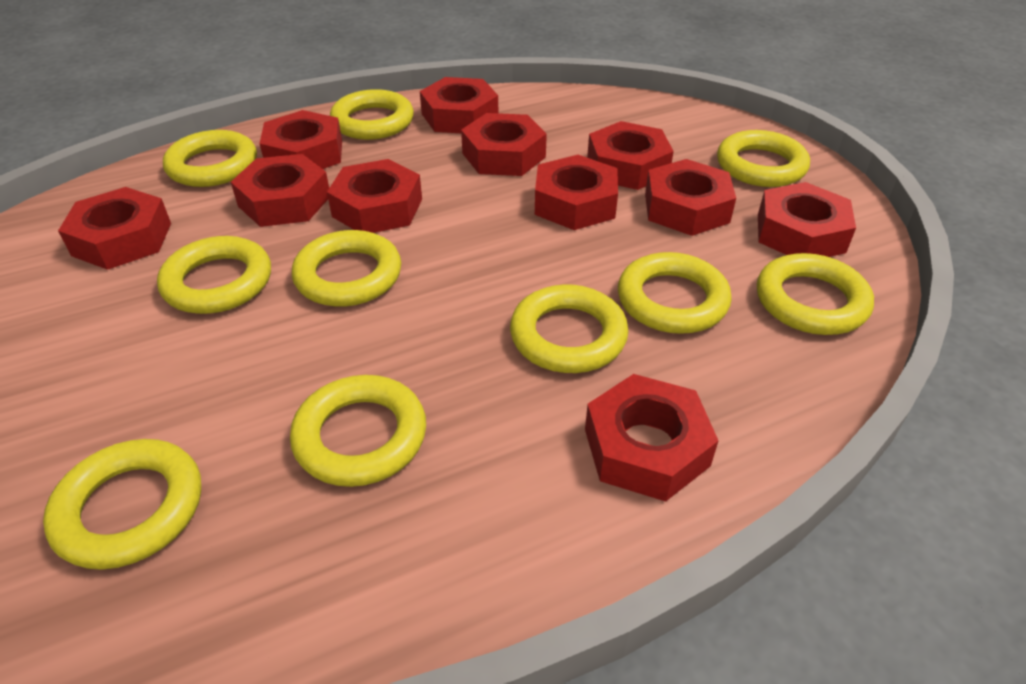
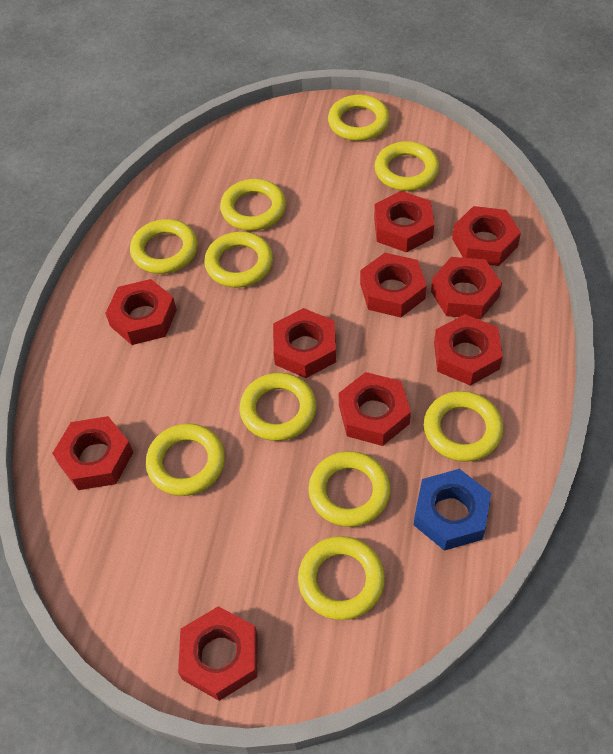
blue nut: none = 0 -> [413,469,491,551] = 1
red nut: [58,187,171,270] [231,154,329,227] [259,110,342,169] [327,159,422,233] [420,77,498,133] [461,113,547,176] [535,155,618,230] [585,374,719,502] [587,121,674,190] [645,159,736,236] [758,182,856,257] = 11 -> [52,416,133,490] [105,279,177,345] [178,606,258,701] [273,308,336,378] [339,372,411,446] [360,253,427,317] [374,191,434,253] [431,257,502,319] [434,314,503,386] [452,206,521,266] = 10

